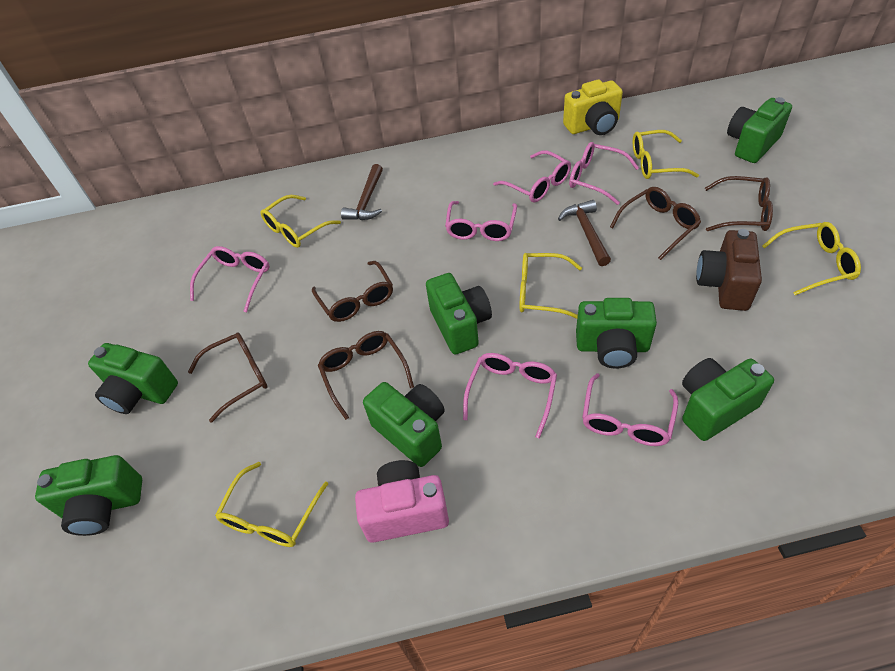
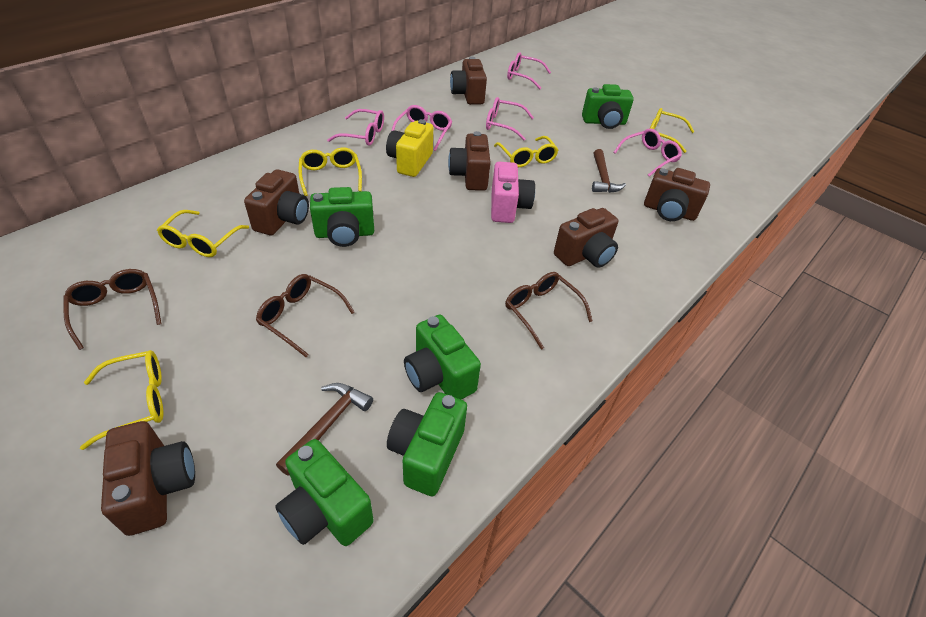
brown camera: [696,229,762,311] = 1 -> [101,421,195,536] [244,169,309,235] [448,131,491,191] [450,57,487,105] [554,208,618,268] [644,168,710,221] = 6
brown glasses: [188,332,268,423] [312,261,393,322] [318,331,414,420] [610,187,701,260] [705,176,773,231] = 5 -> [63,269,161,350] [256,274,354,357] [505,272,593,350] = 3
green camera: [35,455,142,536] [88,343,178,414] [363,382,444,467] [426,273,492,354] [576,298,657,369] [682,358,774,441] [727,97,792,163] = 7 -> [275,439,373,546] [310,187,374,247] [387,392,467,496] [404,315,481,400] [582,84,634,129] = 5
pink glasses: [190,246,270,312] [445,201,517,241] [463,353,557,439] [493,150,571,203] [569,142,639,205] [582,373,678,446] = 6 -> [327,109,384,146] [392,105,452,151] [486,97,534,140] [507,52,551,89] [613,129,682,176] = 5

